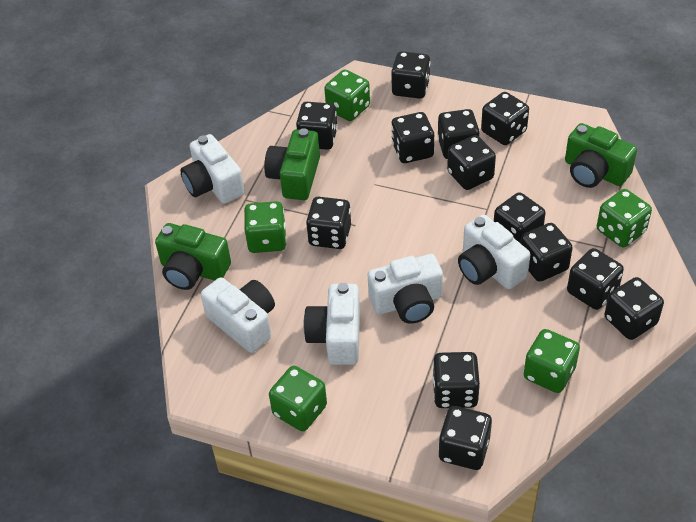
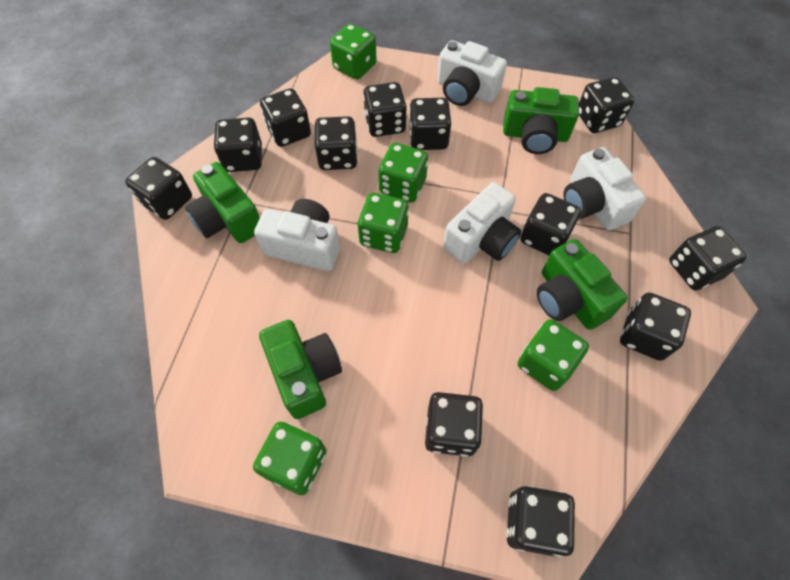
black dice: [296,102,338,150] [306,197,351,249] [391,51,430,99] [391,112,434,163] [432,352,480,408] [437,109,480,159] [438,406,492,470] [447,135,496,190] [481,92,529,145] [494,192,546,243] [520,223,573,282] [567,248,624,310] [604,277,664,340] = 13 -> [125,157,192,220] [214,118,262,172] [260,88,311,147] [315,116,358,170] [363,82,406,137] [409,98,451,150] [425,392,483,457] [506,486,575,557] [520,193,581,255] [579,77,634,133] [620,292,691,361] [669,226,747,290] = 12
green camera: [155,223,231,290] [264,128,320,200] [565,123,637,188] = 3 -> [185,162,260,243] [259,320,342,419] [503,87,579,154] [537,239,627,330] = 4
white camera: [180,134,245,204] [201,277,275,353] [303,283,360,365] [368,254,443,324] [458,214,531,289] = 5 -> [254,199,340,271] [437,40,507,106] [443,182,521,264] [563,147,646,230] = 4

